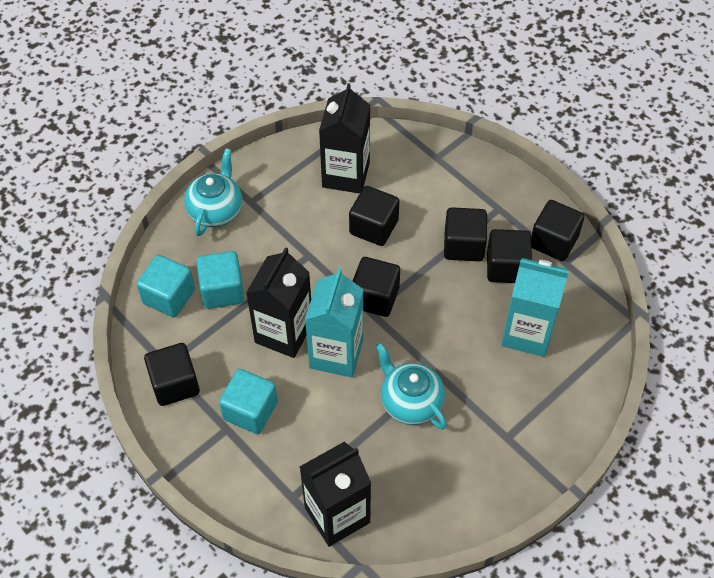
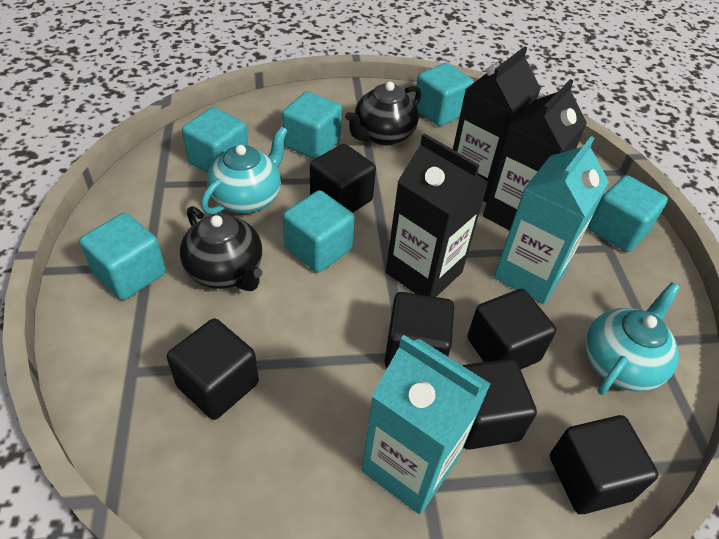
black teapot: none = 0 -> [180,206,262,291] [345,81,421,145] = 2
turquoise cube: [137,255,195,317] [196,251,244,309] [219,369,278,434] = 3 -> [79,213,166,300] [182,107,248,173] [282,91,342,159] [283,190,355,273] [415,63,474,126] [588,175,668,252] = 6

